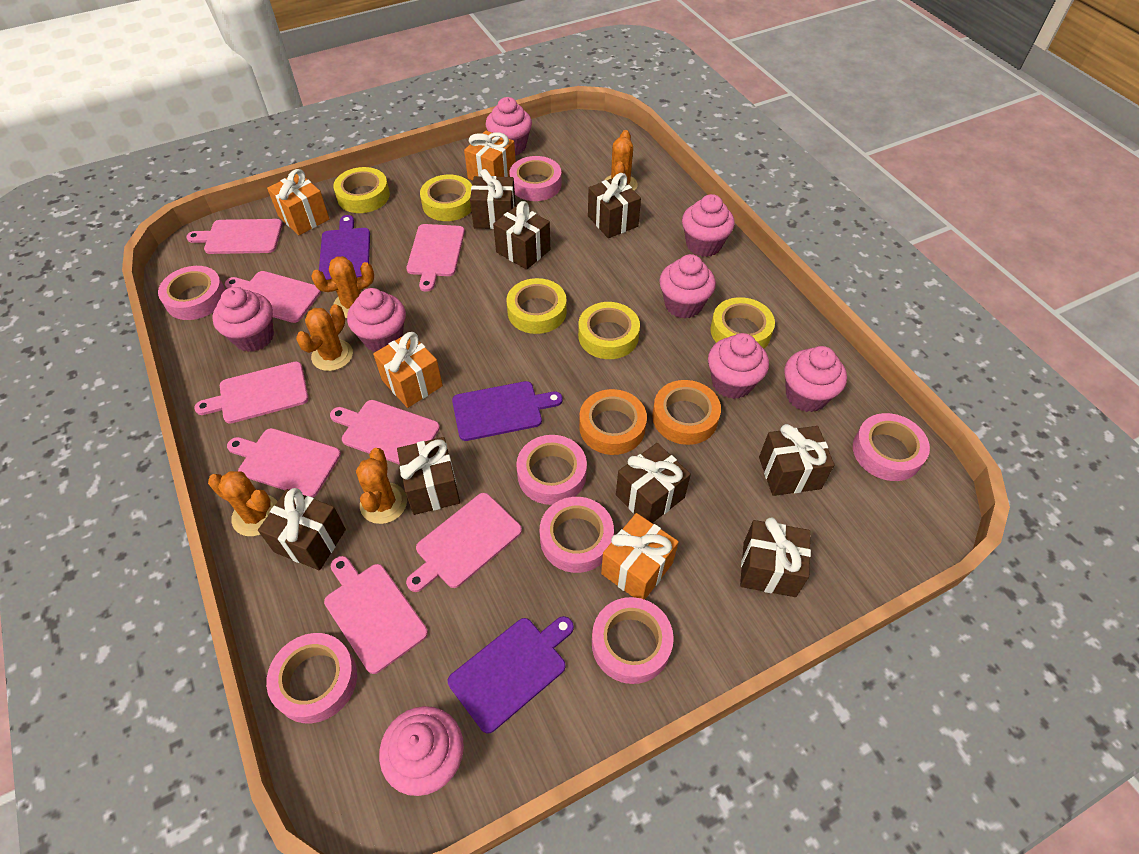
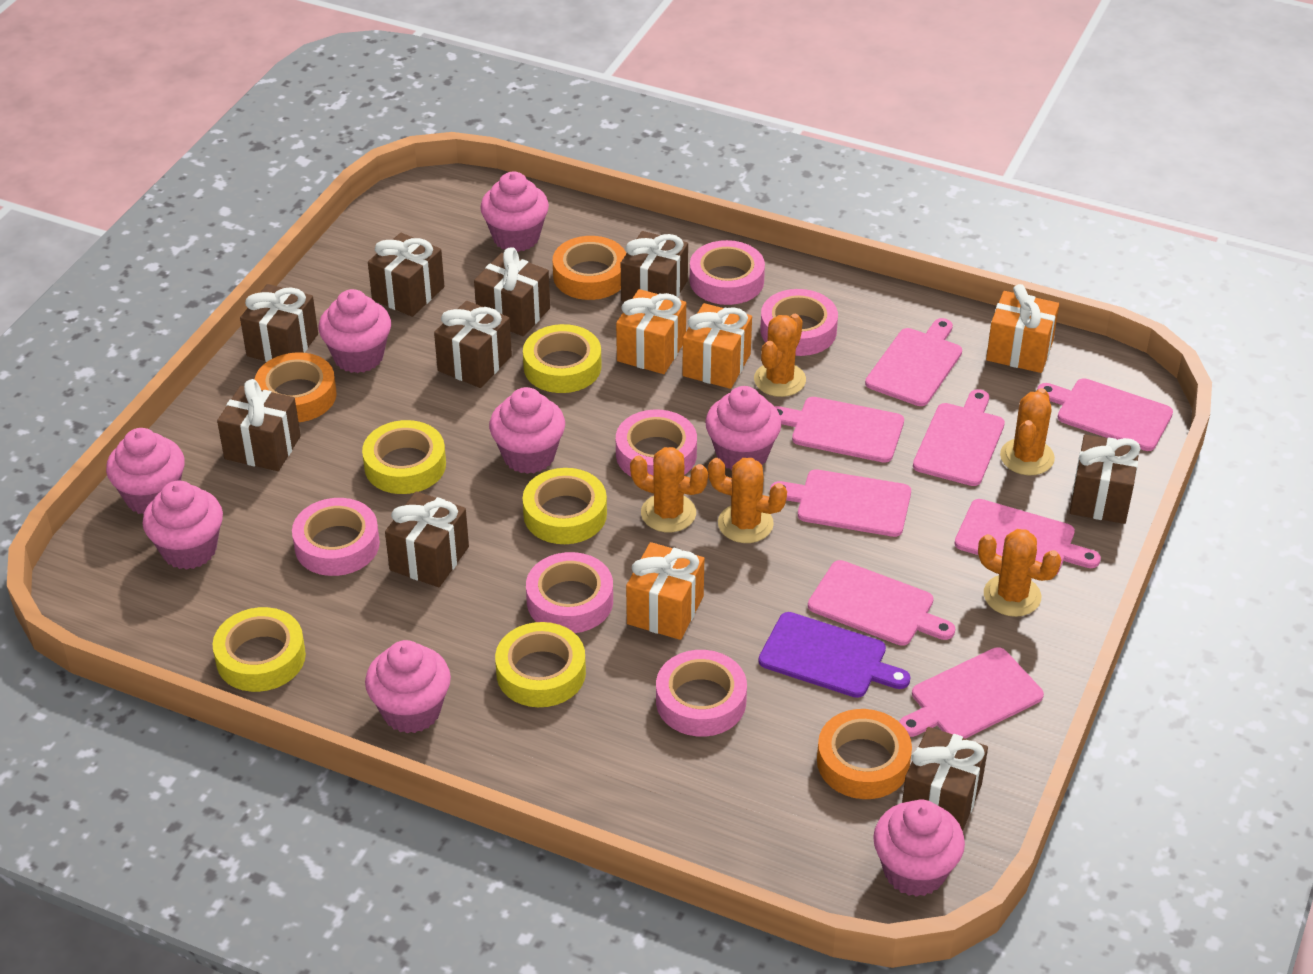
brown gift: [258,488,346,571] [397,437,460,515] [470,169,516,229] [493,201,550,270] [588,173,641,238] [616,443,691,523] [740,517,811,597] [759,424,834,496] = 8 -> [217,379,301,471] [240,284,318,362] [368,233,445,317] [385,491,469,587] [434,301,512,388] [474,247,550,336] [621,231,688,302] [902,727,988,831] [1070,435,1141,524] = 9
orange tape: [579,389,647,455] [652,380,721,445] = 2 -> [255,352,337,422] [553,236,626,300] [817,709,912,799] = 3
pink tape: [158,266,225,320] [266,633,357,723] [509,156,562,201] [516,435,587,505] [540,497,614,573] [592,597,674,684] [853,413,930,481] = 7 -> [292,498,380,576] [526,552,613,633] [616,410,697,476] [656,650,747,737] [690,240,765,305] [760,289,838,356] = 6
purple cutting board: [319,215,370,280] [448,616,574,734] [452,381,563,441] = 3 -> [758,612,911,698] = 1

